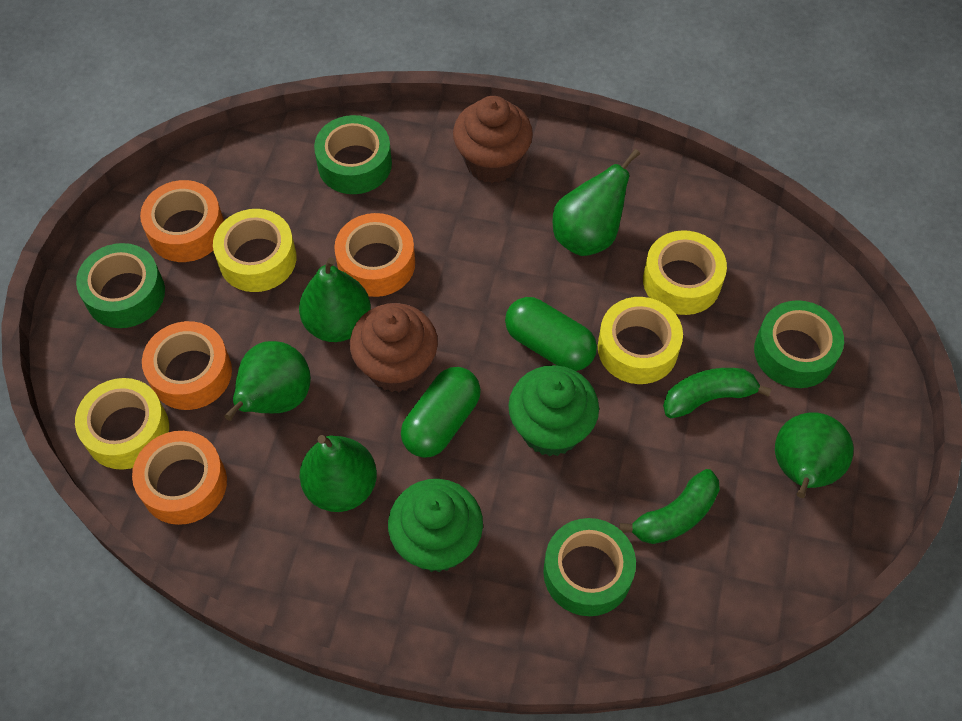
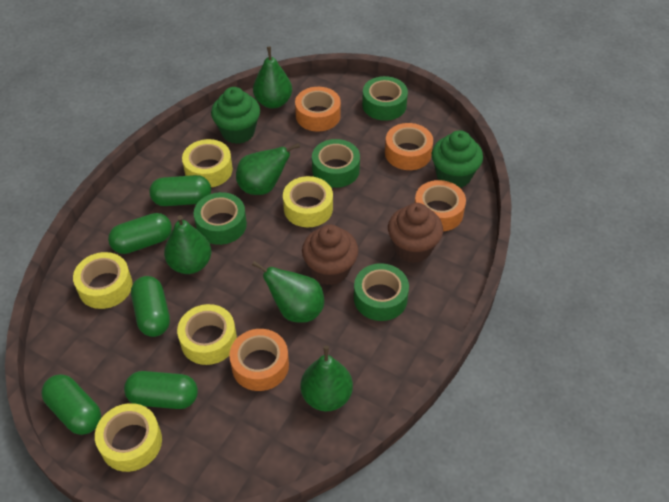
green banana: [619,469,720,544] [663,368,771,418] = 2 -> none = 0
green capsule: [401,367,481,458] [505,297,597,371] = 2 -> [41,374,101,435] [108,213,172,254] [124,371,198,409] [131,276,170,337] [149,175,211,206] = 5
yellow tape: [75,378,169,470] [213,209,297,292] [598,297,683,384] [643,230,727,315] = 4 -> [73,252,133,309] [95,403,162,472] [177,304,237,365] [182,139,233,187] [283,176,333,227] = 5

